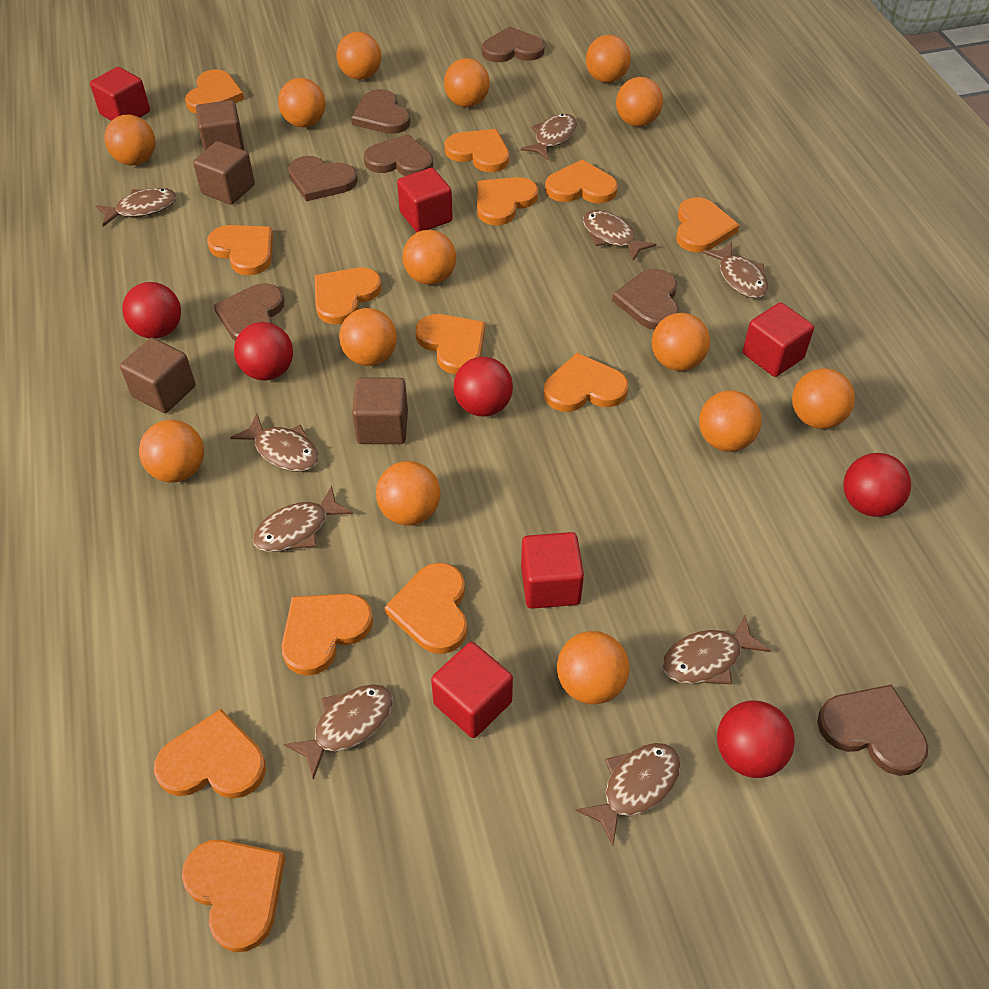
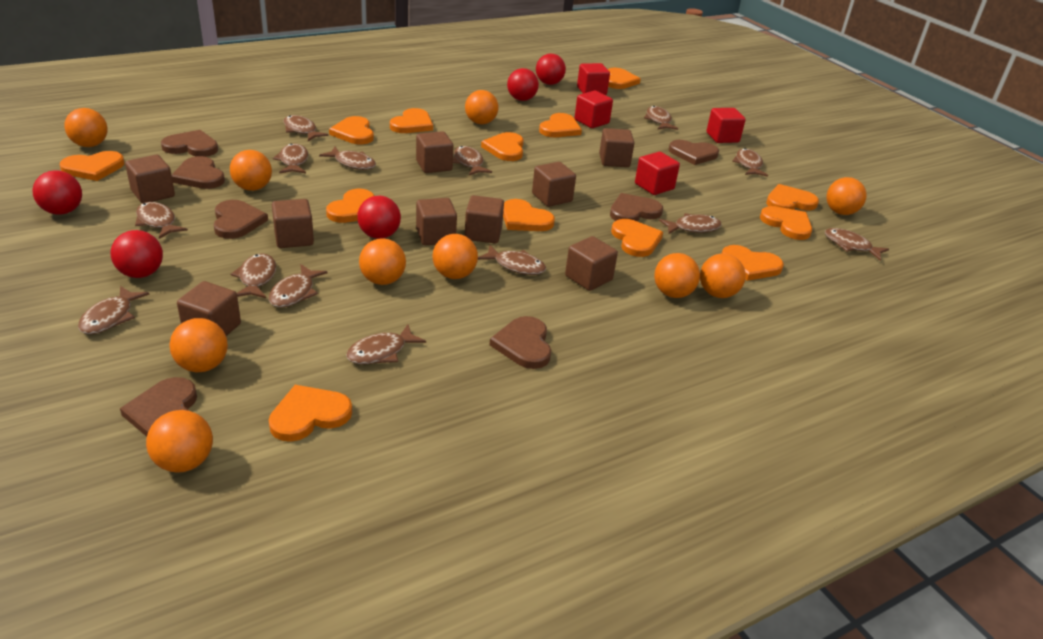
brown cube: [120,338,195,413] [193,141,255,205] [196,100,245,151] [352,378,408,444] = 4 -> [125,155,175,203] [177,281,241,336] [272,199,314,248] [416,131,453,173] [416,198,457,245] [465,195,504,244] [532,162,576,207] [565,236,618,291] [599,128,634,167] = 9
brown fish: [96,188,177,227] [230,413,319,472] [253,486,353,552] [284,684,393,780] [521,114,577,160] [575,743,681,846] [583,210,656,261] [662,615,771,684] [702,242,768,298] = 9 -> [78,286,150,334] [135,202,188,239] [230,253,276,298] [269,264,328,308] [273,143,308,174] [283,115,329,141] [319,147,376,170] [346,324,426,364] [453,146,492,175] [478,245,546,275] [644,106,678,130] [659,213,722,234] [732,148,768,177] [825,228,889,261] = 14
orange ball: [104,115,155,165] [139,420,204,483] [278,78,325,127] [336,32,381,80] [339,308,397,366] [376,461,441,526] [403,230,456,285] [444,58,490,107] [557,631,629,704] [586,35,631,83] [616,77,663,126] [652,313,710,371] [699,390,762,452] [792,368,855,429] = 14 -> [64,108,108,147] [146,410,213,473] [169,318,228,372] [230,150,272,191] [359,238,406,285] [432,234,478,279] [465,90,498,124] [654,253,700,298] [700,253,746,298] [827,177,866,215] = 10
red cube: [90,67,150,121] [397,168,453,232] [431,642,513,738] [521,532,584,609] [743,302,814,377] = 5 -> [575,91,613,128] [577,63,610,95] [635,152,680,195] [707,108,746,143] = 4

